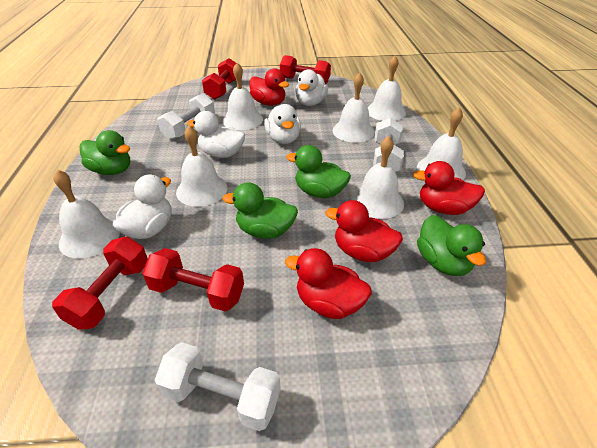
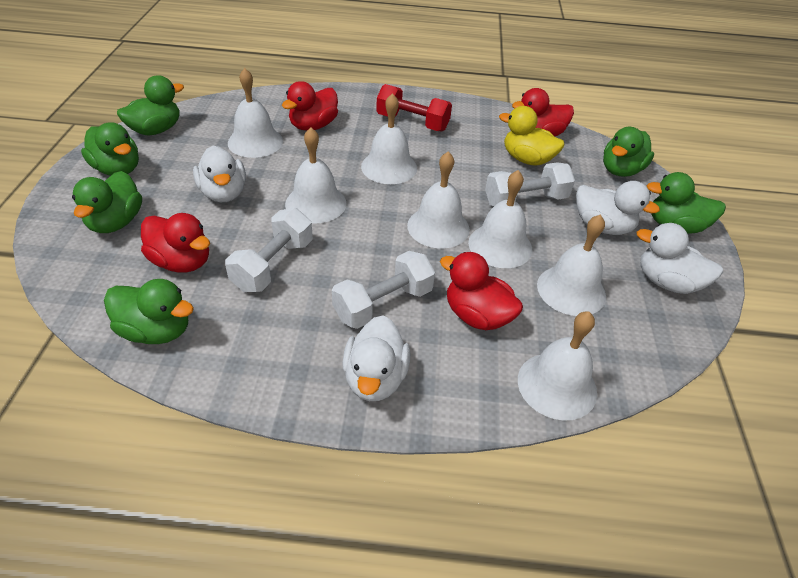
green duck: [80,130,130,175] [222,182,298,239] [286,145,351,198] [417,215,486,276] = 4 -> [72,171,142,233] [81,122,139,176] [104,279,194,344] [117,75,184,135] [603,127,654,177] [647,172,726,234] = 6
red dumbbell: [52,236,148,330] [142,248,244,312] [202,58,236,100] [280,55,331,84] = 4 -> [376,84,452,132] = 1
yellow duck: none = 0 -> [499,106,564,166] = 1

